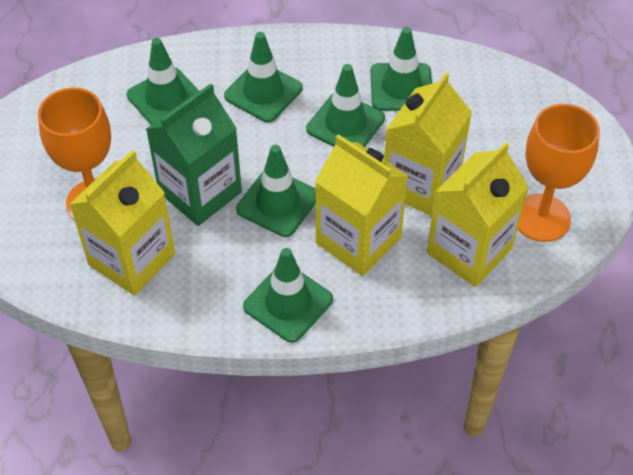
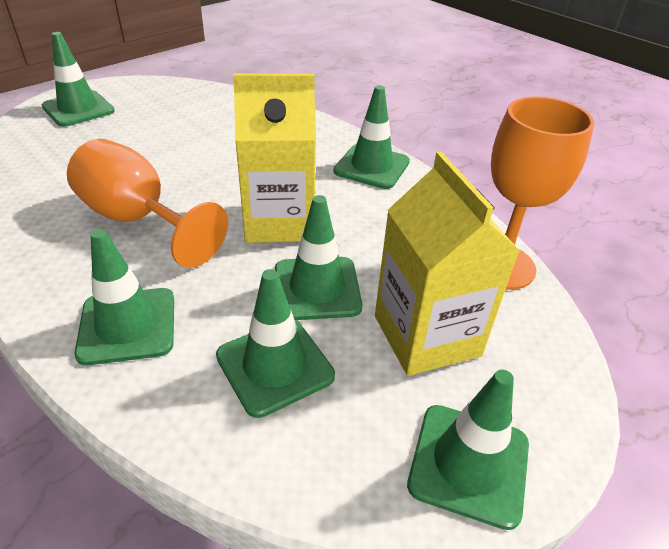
green carton: [146,83,242,226] = 1 -> none = 0
yellow carton: [69,150,175,296] [315,134,408,276] [384,73,472,216] [427,143,529,287] = 4 -> [233,74,316,243] [375,152,520,376] = 2

